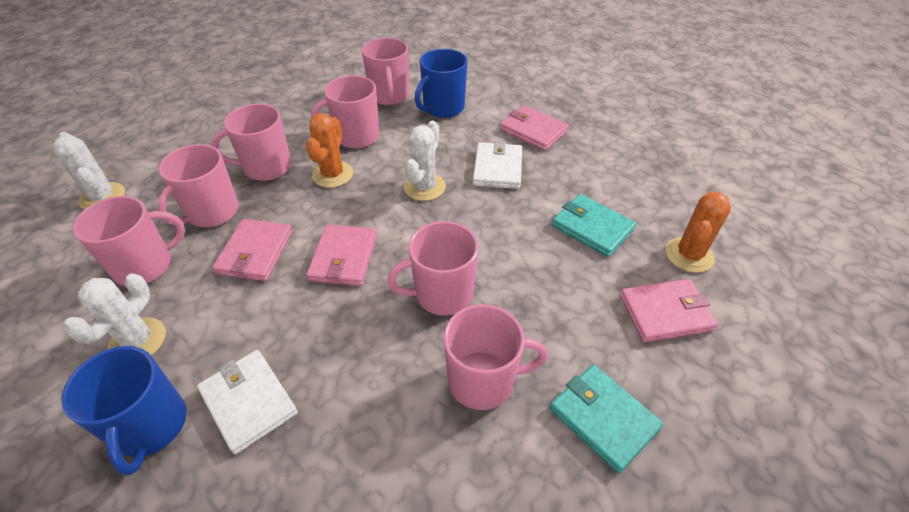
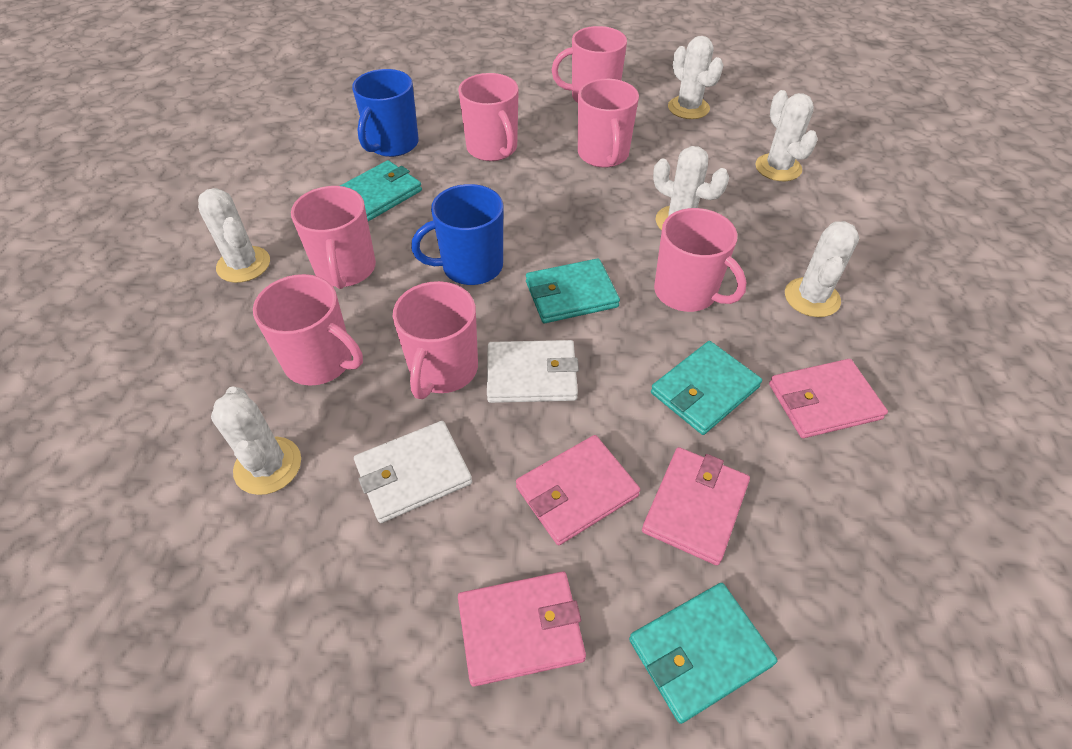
orange cactus: [306,113,353,188] [666,192,731,273] = 2 -> none = 0
turquoise wallet: [550,365,663,473] [552,194,636,257] = 2 -> [340,160,422,221] [526,258,620,323] [629,583,778,724] [651,341,762,435] = 4
white cactus: [53,132,125,210] [64,273,166,355] [404,121,446,201] = 3 -> [198,188,270,283] [211,387,301,495] [653,146,729,230] [668,36,723,119] [755,90,818,181] [785,221,859,317] = 6

